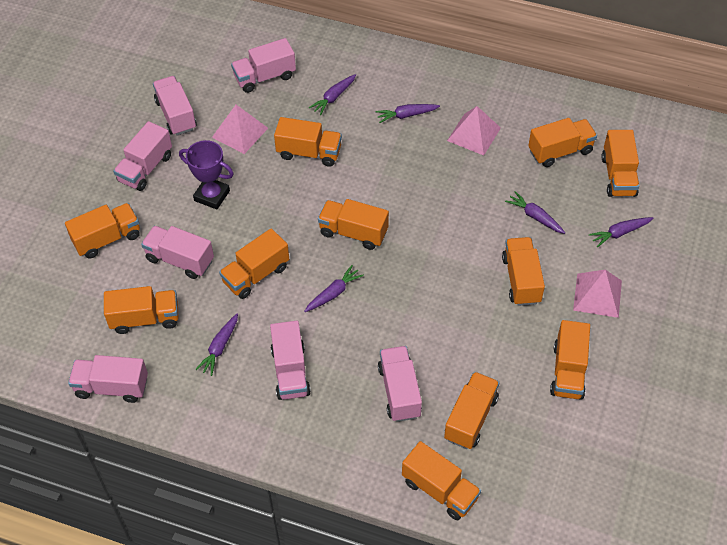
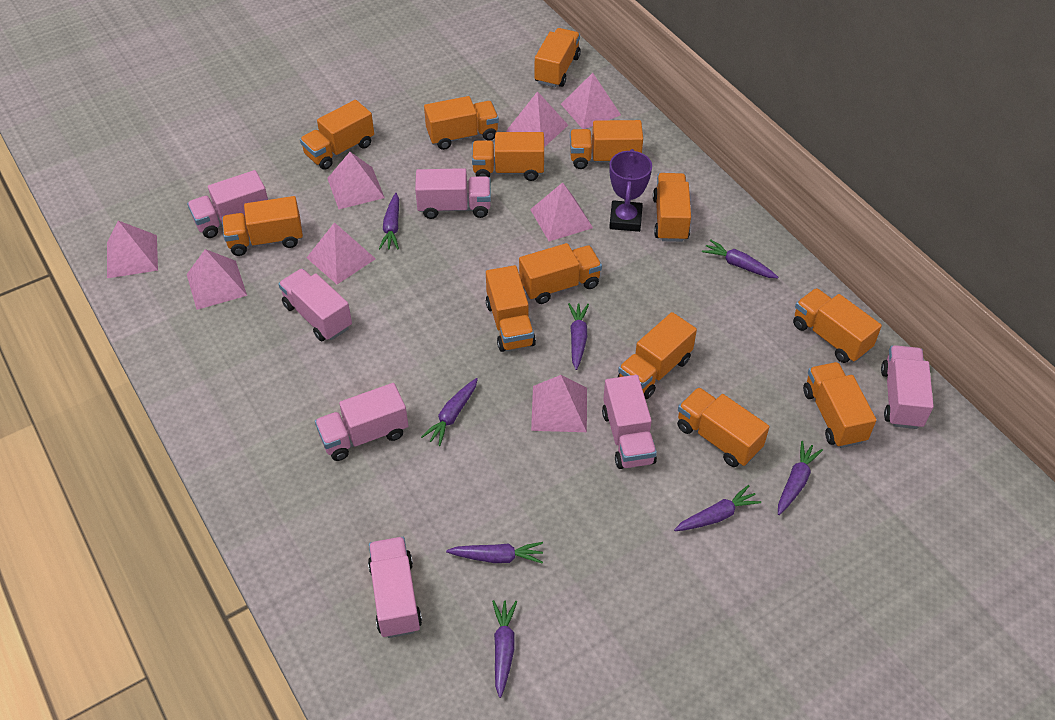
orange truck: [65,203,140,259] [104,286,179,334] [219,228,289,299] [274,117,342,167] [318,199,389,250] [402,441,481,520] [444,372,500,449] [502,237,545,306] [528,118,597,167] [550,320,590,400] [601,130,639,197] = 11 -> [222,196,303,256] [300,100,374,170] [424,96,499,150] [472,132,544,181] [486,265,536,352] [519,243,602,304] [535,28,581,87] [570,120,643,169] [618,312,697,399] [653,173,691,242] [677,387,769,467] [793,288,882,363] [803,362,876,448] = 13
pink pyramid: [212,105,268,154] [447,106,501,155] [573,270,622,318] = 3 -> [107,221,158,278] [187,249,247,310] [307,222,376,284] [327,152,385,209] [506,91,568,147] [530,182,593,241] [531,375,587,432] [561,73,621,129] = 8
purple carrot: [195,314,238,376] [304,265,364,312] [309,74,356,115] [376,104,440,123] [505,191,565,234] [589,217,653,248] = 6 -> [379,193,399,249] [421,378,478,446] [446,542,543,564] [492,600,517,698] [568,303,589,370] [674,485,761,531] [702,239,778,278] [778,441,823,515] = 8

